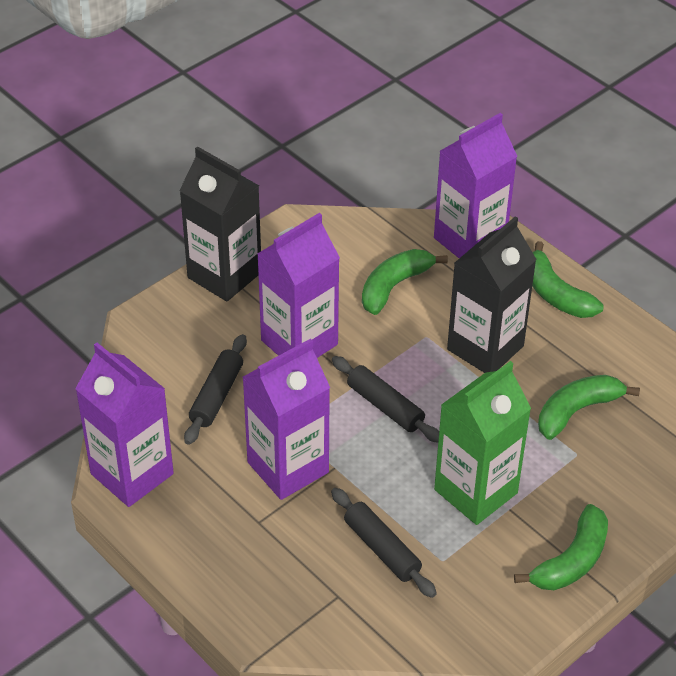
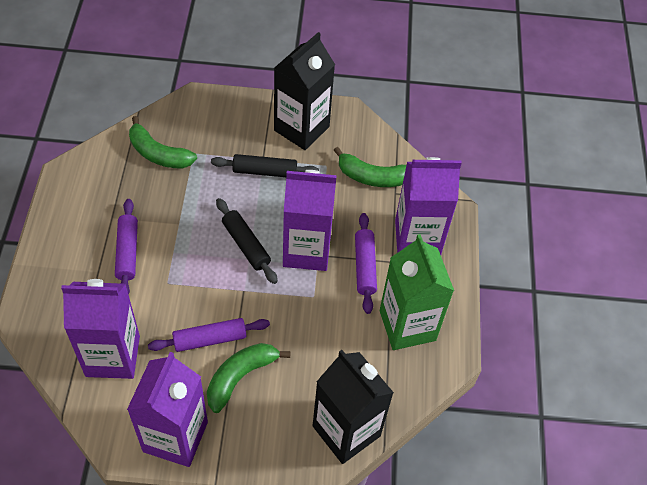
black rolling pin: [184,334,247,445] [331,488,437,598] [332,356,439,443] = 3 -> [211,154,319,177] [216,198,278,284] = 2
green banana: [362,249,448,315] [514,504,608,590] [532,241,604,318] [538,375,640,440] = 4 -> [129,116,197,169] [207,343,291,413] [334,147,406,187] = 3
purple rolling pin: none = 0 -> [115,199,138,295] [148,318,270,352] [355,213,377,314] = 3

